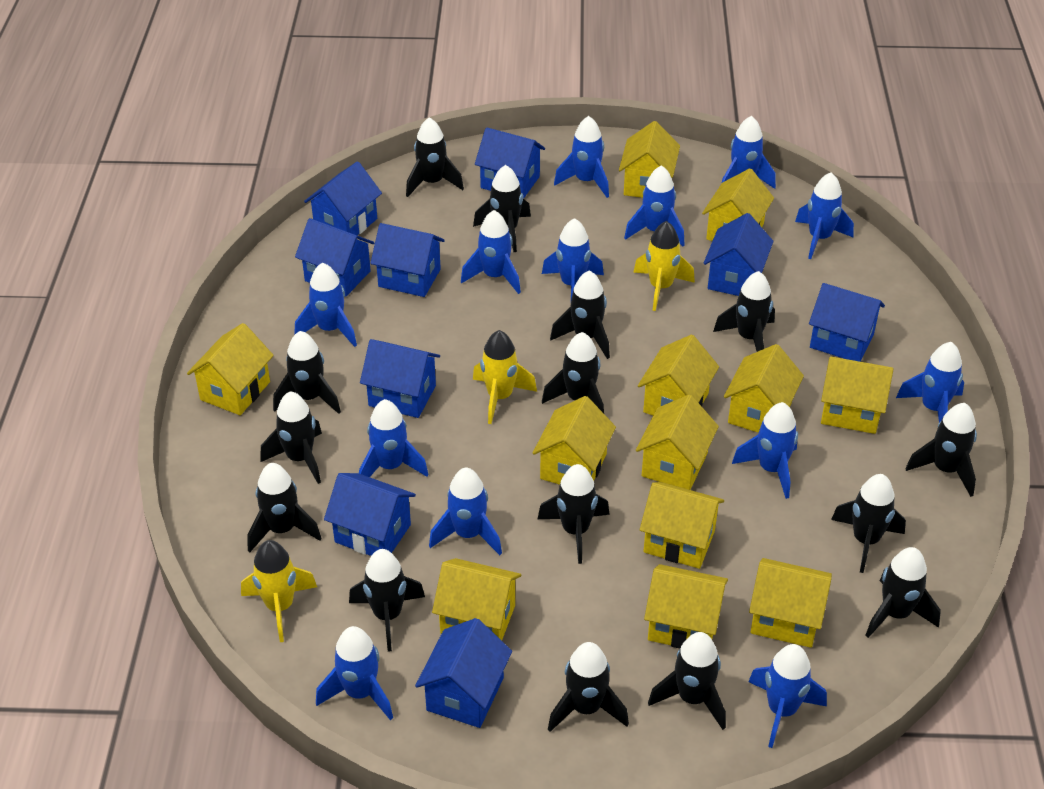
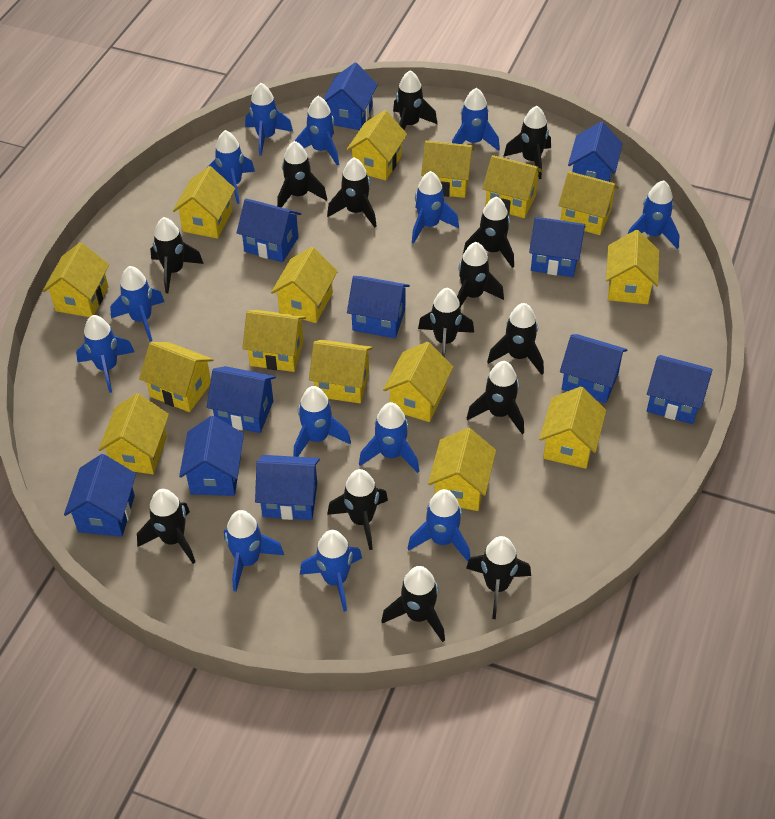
black rocket: [247,463,321,552] [260,391,322,484] [273,331,341,414] [349,549,425,652] [406,117,464,197] [473,165,531,252] [538,464,610,564] [542,332,604,413] [548,642,629,732] [550,271,610,359] [648,632,726,730] [713,271,775,352] [831,474,906,573] [865,547,941,638] [905,403,977,497] = 15 -> [137,489,195,564] [150,217,204,293] [277,141,327,208] [327,157,377,228] [327,469,388,550] [381,566,445,642] [393,70,437,130] [418,288,474,358] [457,242,504,307] [463,196,514,268] [466,536,531,619] [467,361,524,434] [487,303,544,375] [503,106,551,179] = 14
blue house: [295,218,374,297] [304,161,382,235] [324,473,416,556] [360,339,440,418] [370,223,445,297] [415,618,512,728] [475,127,545,199] [704,213,773,296] [809,283,885,362] = 9 -> [64,454,136,537] [179,416,244,496] [207,366,276,433] [237,198,301,262] [255,455,320,520] [324,63,378,130] [347,276,410,338] [529,217,586,277] [560,334,627,403] [568,121,623,182] [647,355,713,424] = 11
yellow house: [187,323,274,415] [432,558,521,640] [533,396,616,485] [619,121,680,198] [636,395,719,490] [638,335,719,415] [640,482,724,569] [644,564,728,649] [702,168,774,241] [724,344,804,433] [749,558,832,648] [821,356,894,434] = 12 -> [43,242,109,317] [98,393,169,474] [139,342,213,412] [173,166,235,238] [242,310,306,372] [271,247,338,323] [309,340,373,403] [346,110,407,181] [383,342,453,422] [421,141,474,198] [428,428,496,511] [482,155,543,218] [539,386,606,469] [558,171,619,235] [606,230,659,304] = 15
yellow rocket: [241,540,317,642] [473,330,537,424] [633,221,695,311] = 3 -> none = 0

